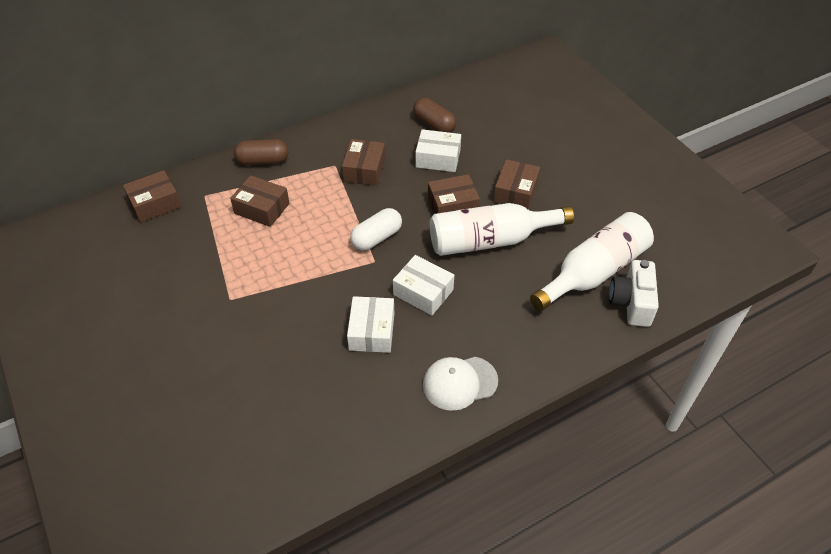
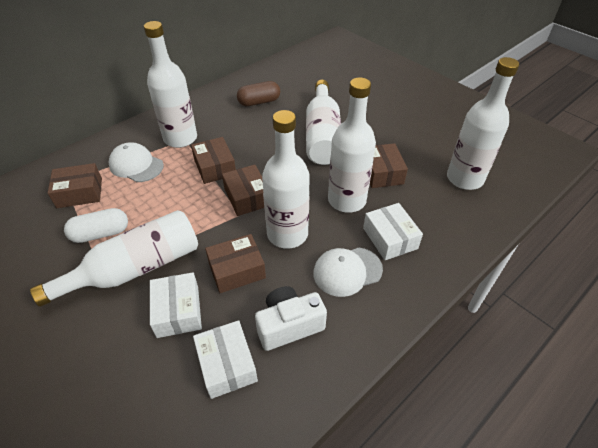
brown capsule: [234,139,288,165] [413,98,456,133] = 2 -> [237,81,280,106] = 1
white bottle: [430,203,574,256] [530,212,654,311] = 2 -> [30,210,198,307] [144,21,197,148] [262,110,310,249] [306,80,341,165] [328,77,376,213] [447,57,519,190] = 6
white cap: [423,357,498,411] = 1 -> [108,142,164,182] [313,248,383,297] = 2

